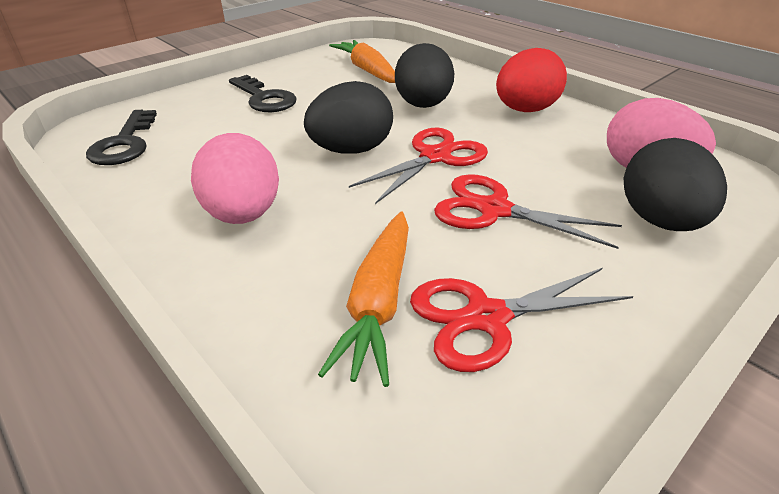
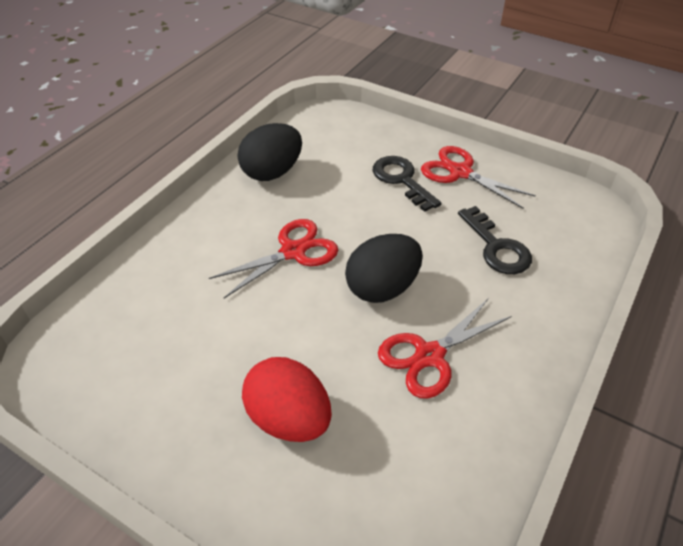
black egg: [304,81,393,154] [395,43,454,108] [624,138,727,231] = 3 -> [238,123,302,181] [345,234,423,303] = 2
orange carrot: [318,212,409,387] [329,40,395,83] = 2 -> none = 0
pink egg: [191,133,279,224] [607,98,716,168] = 2 -> none = 0

